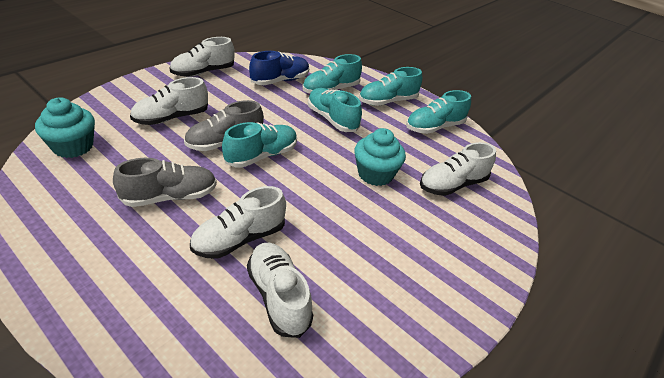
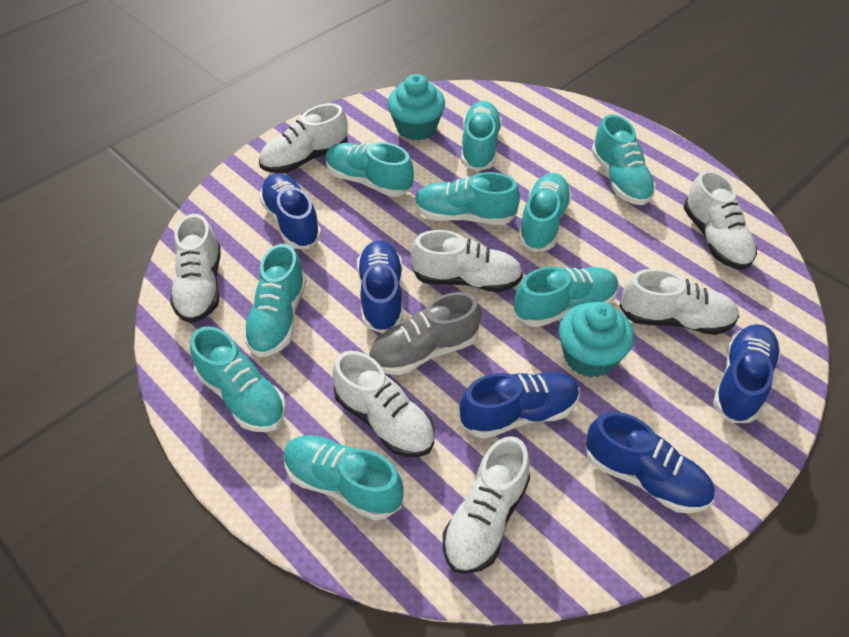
blue shoe: [249,51,309,85] = 1 -> [259,173,322,249] [357,240,403,333] [459,372,579,439] [586,412,714,513] [713,324,781,423] = 5
grey shoe: [113,158,217,207] [184,100,264,151] = 2 -> [369,292,481,375] = 1
turquoise shoe: [222,122,297,168] [302,54,362,93] [308,88,362,132] [359,67,422,106] [406,90,471,134] = 5 -> [190,326,286,432] [243,244,307,357] [284,435,404,520] [325,142,414,197] [414,172,520,225] [461,101,502,171] [514,266,619,327] [518,173,572,252] [591,114,656,205] = 9
white shoe: [130,77,208,125] [169,37,235,77] [190,186,286,259] [247,243,313,338] [420,142,496,196] = 5 -> [170,214,221,323] [259,103,348,173] [332,351,435,457] [411,230,523,292] [443,436,530,574] [620,269,739,335] [684,170,757,270] = 7

